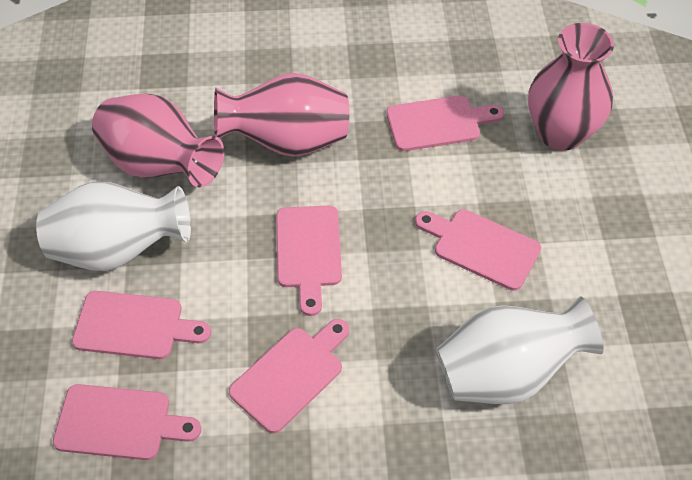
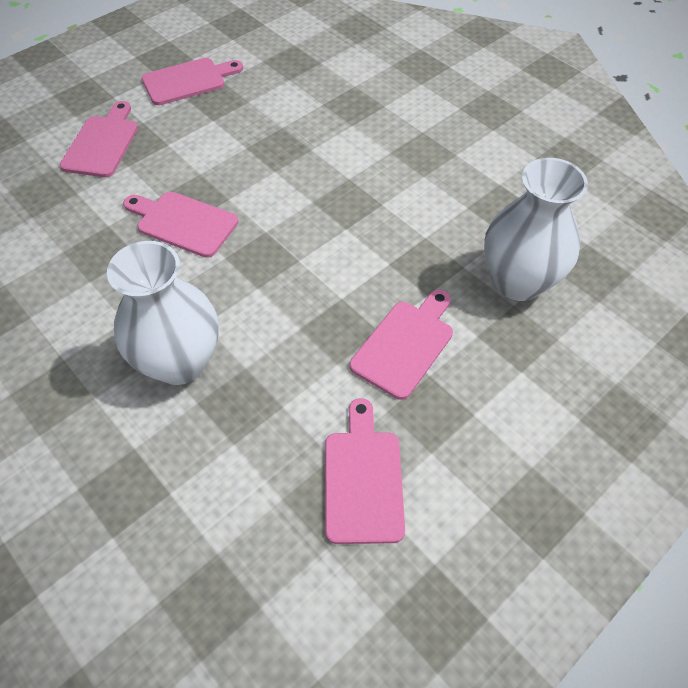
pink cutting board: [53,384,201,460] [72,291,211,359] [229,319,349,433] [276,206,342,316] [386,95,504,151] [415,210,541,291] = 6 -> [60,101,138,177] [123,192,239,258] [141,58,243,105] [325,398,405,544] [350,289,453,400] = 5
pink vase: [92,94,224,188] [214,73,349,157] [528,23,614,151] = 3 -> none = 0

